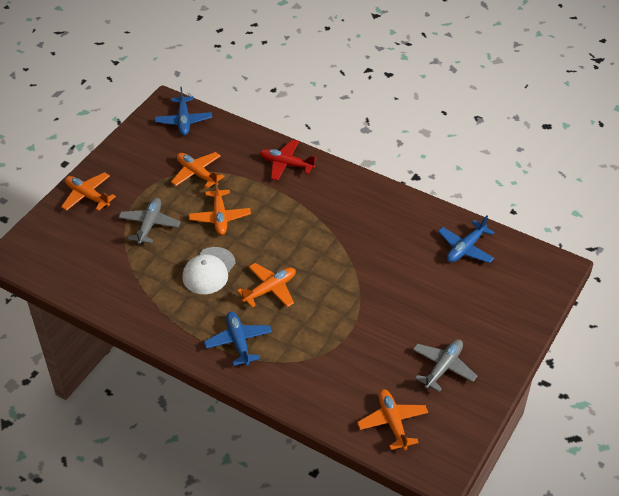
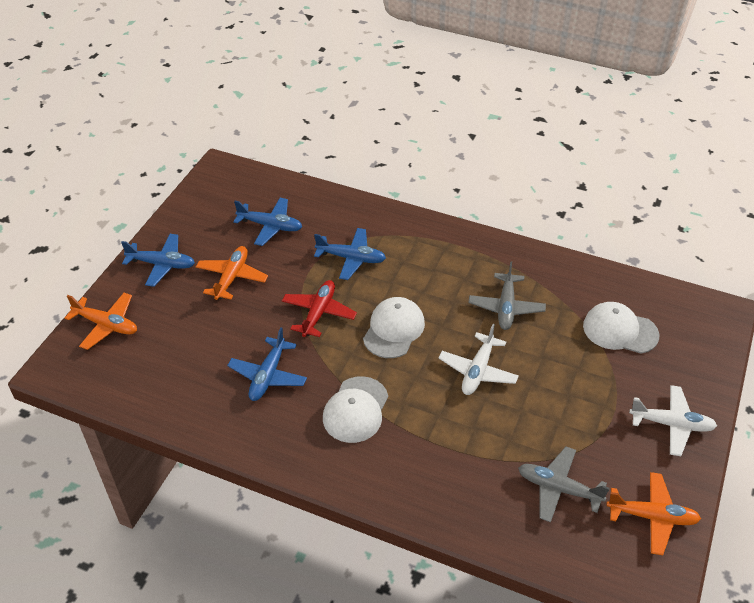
blue plane: [155,87,212,135] [204,312,272,366] [438,216,495,263] = 3 -> [121,234,195,287] [227,327,307,401] [233,198,302,246] [314,228,386,280] = 4
orange plane: [61,172,116,211] [171,152,225,189] [189,180,251,235] [237,263,296,308] [357,389,428,450] = 5 -> [65,293,137,350] [196,246,268,300] [606,472,701,555] = 3
white cap: [182,247,236,294] = 1 -> [323,376,388,443] [363,297,425,358] [583,302,659,354] = 3
white plane: none = 0 -> [438,324,519,395] [629,385,717,456] = 2

